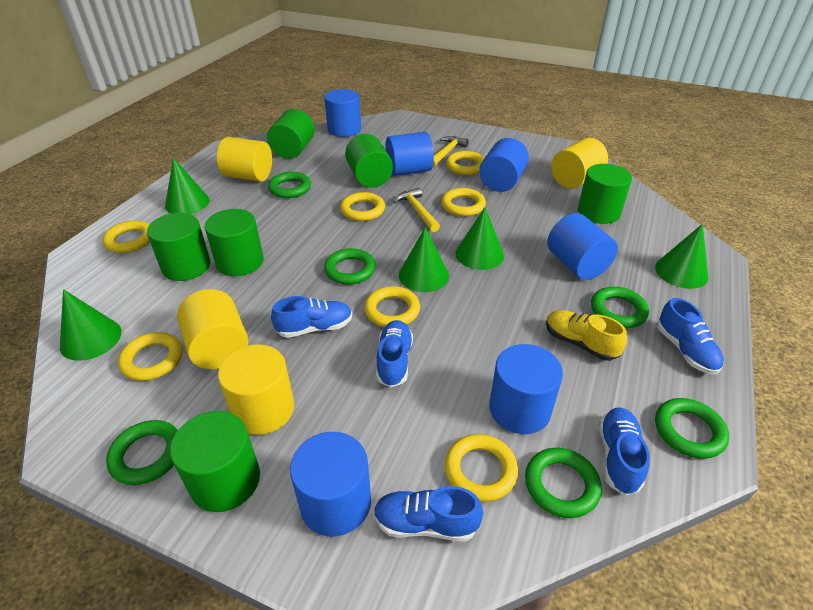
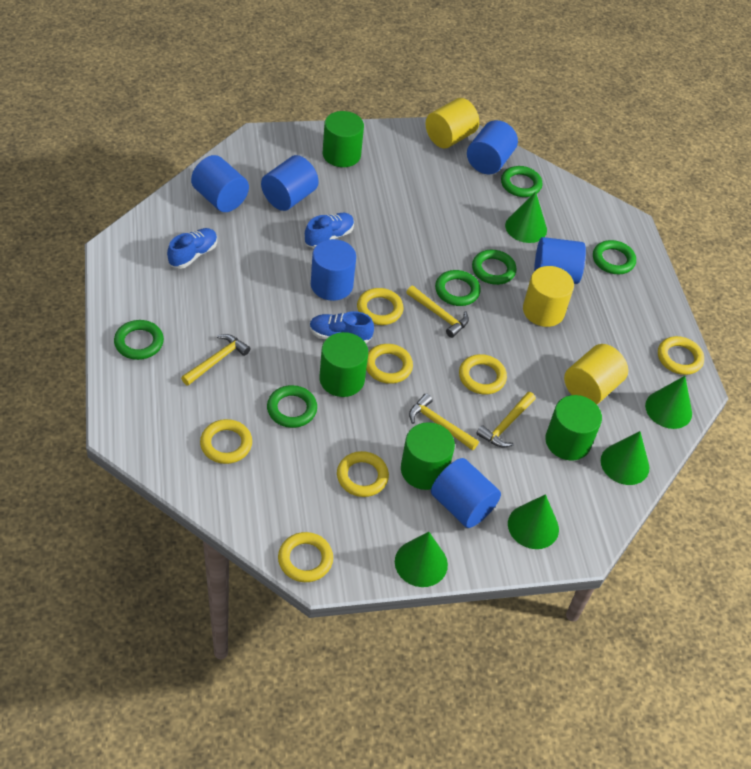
blue shoe: [271,296,352,338] [374,486,483,542] [376,320,413,387] [599,408,650,496] [657,298,724,374] = 5 -> [167,228,217,269] [304,213,354,248] [309,311,374,343] = 3
green cylinder: [147,213,210,281] [170,411,260,512] [204,209,264,276] [267,109,315,159] [345,134,393,188] [578,164,632,224] = 6 -> [319,332,368,397] [322,111,364,167] [401,422,455,490] [545,395,602,461] = 4
yellow cylinder: [177,289,248,369] [217,137,272,182] [218,344,294,435] [551,138,608,189] = 4 -> [426,98,479,148] [523,266,574,327] [564,344,628,405] = 3
yellow hammer: [394,188,440,232] [433,136,469,167] = 2 -> [181,334,250,386] [406,286,469,338] [409,394,479,450] [476,392,536,447] = 4
yellow shoe: [546,310,627,361] = 1 -> none = 0

